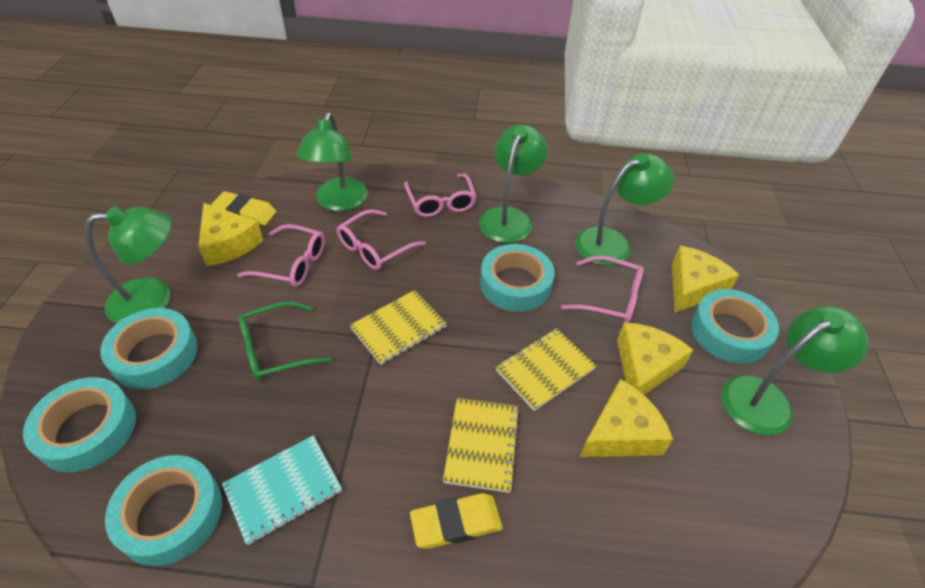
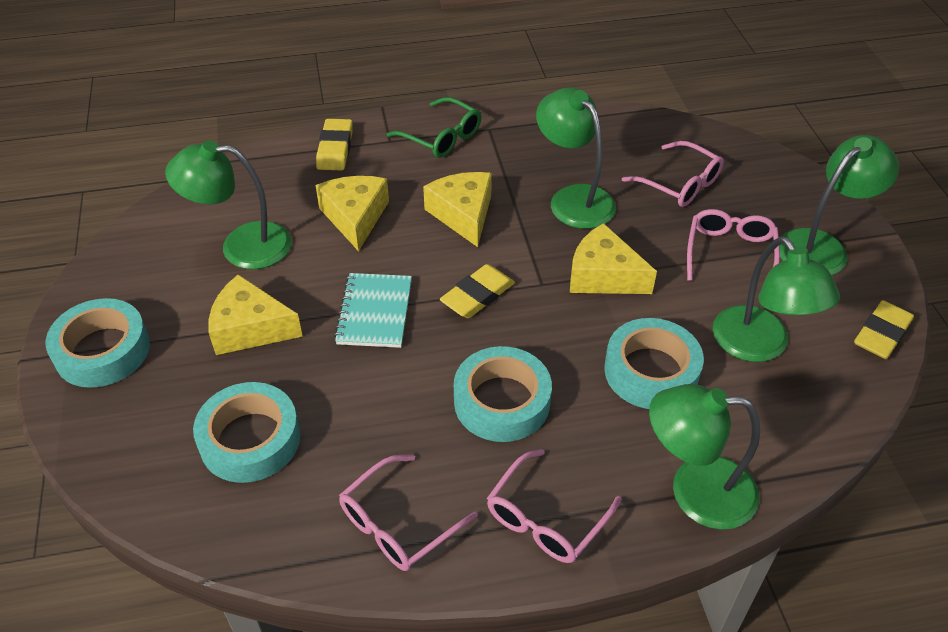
turquoise tape: [23,377,136,472] [100,308,198,389] [105,455,222,566] [480,244,555,312] [691,289,779,364] = 5 -> [46,298,150,388] [193,382,300,483] [454,346,552,442] [604,318,704,409] = 4
yellow eraser: [211,191,277,226] [410,493,502,549] = 2 -> [316,119,353,170] [440,264,515,318] [854,300,914,359] = 3
yellow notebook: [350,290,447,365] [443,398,520,493] [496,328,597,411] = 3 -> none = 0

